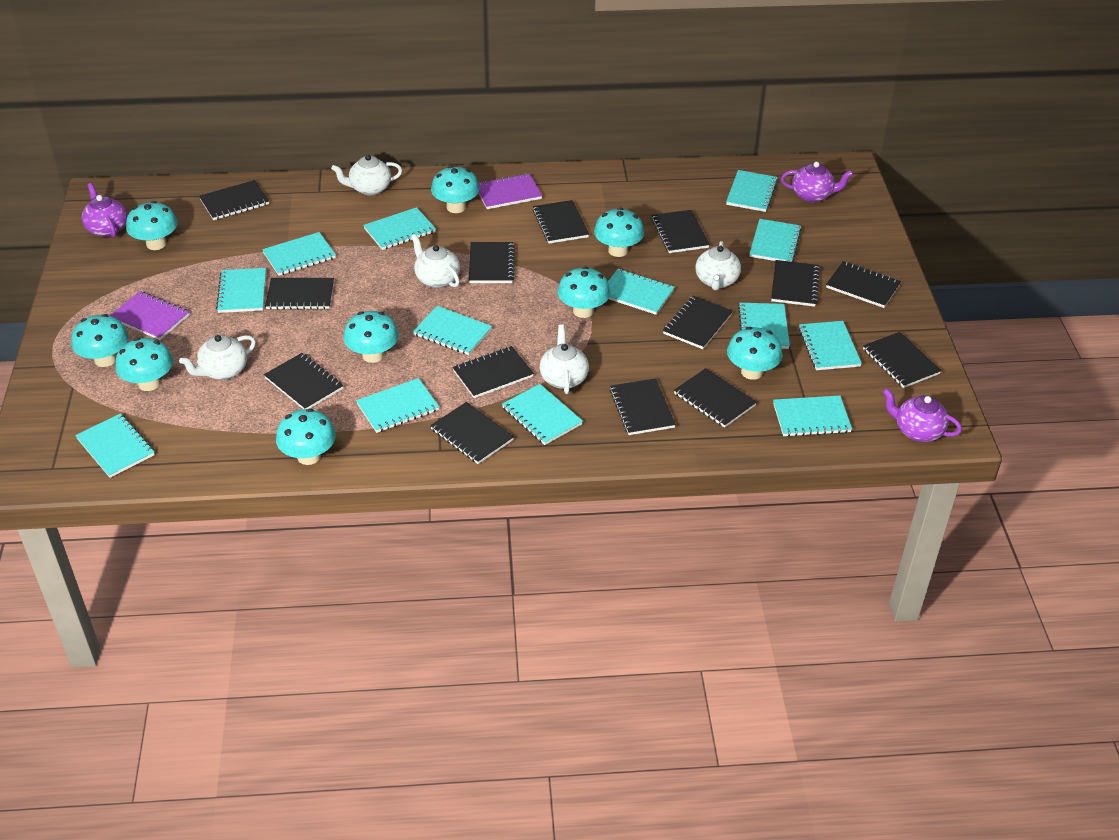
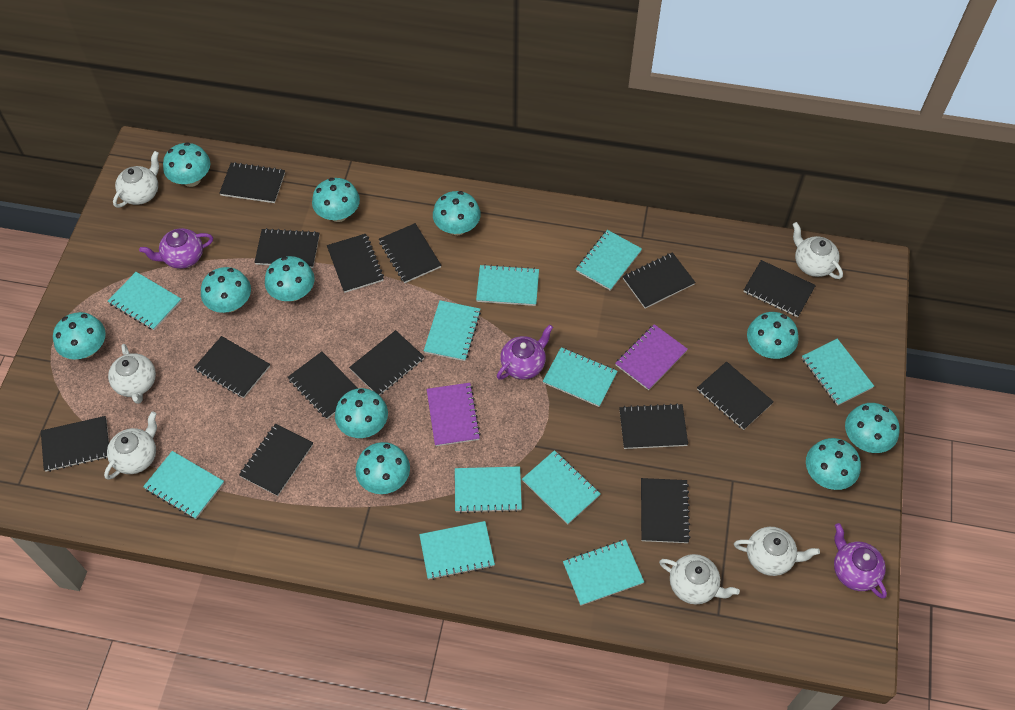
turquoise mushroom: [72,314,128,367] [115,338,173,391] [126,201,178,250] [276,408,336,465] [344,311,399,363] [431,166,480,213] [558,266,610,318] [594,207,644,257] [727,327,783,380] = 9 -> [53,312,106,359] [163,142,210,187] [201,267,251,313] [265,256,315,301] [312,178,360,222] [335,388,388,438] [356,442,410,494] [433,191,481,235] [747,312,799,359] [806,438,861,490] [845,403,900,453] = 11
turquoise notebook: [75,413,155,478] [216,268,266,313] [262,232,336,276] [356,378,439,433] [363,207,436,250] [413,306,492,355] [502,384,583,445] [608,269,675,315] [726,170,778,212] [738,303,790,349] [749,219,802,262] [773,395,852,437] [799,321,862,370] = 13 -> [108,272,182,330] [143,451,224,519] [419,521,495,580] [424,300,481,361] [455,466,522,513] [476,264,539,306] [522,450,601,525] [543,347,617,407] [563,539,644,606] [576,230,642,291] [802,339,874,406] = 11
white teapot: [179,335,256,380] [331,155,402,196] [411,234,460,288] [540,325,589,394] [696,241,741,290] = 5 -> [104,411,157,480] [108,344,156,404] [113,151,159,208] [659,554,740,604] [734,527,820,576] [792,222,843,279] = 6

